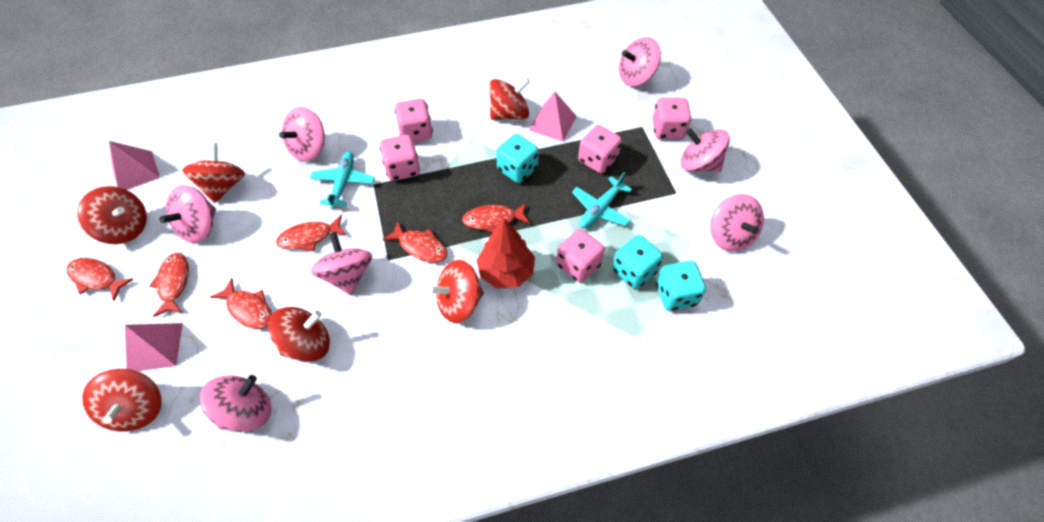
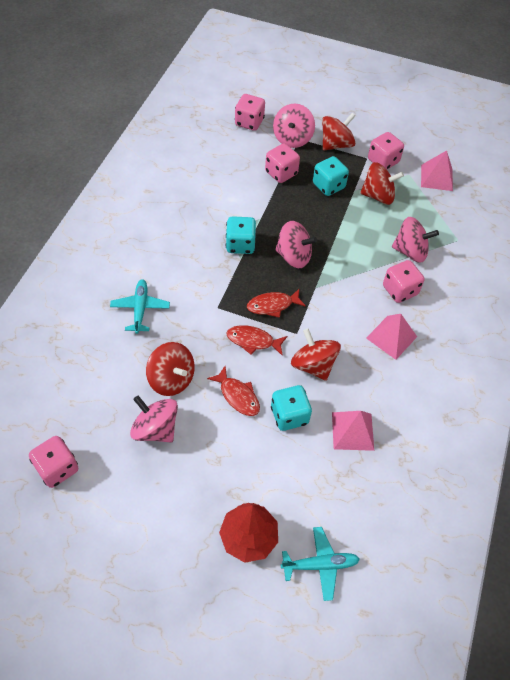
pink spinning top: [159,185,216,243] [200,375,271,432] [279,107,325,162] [311,232,372,295] [619,37,661,86] [681,128,730,172] [710,194,764,252] = 7 -> [130,396,178,443] [273,103,315,148] [275,221,317,268] [392,217,439,263] = 4
red fish: [67,258,134,301] [149,253,189,317] [211,278,272,329] [276,215,346,251] [382,221,448,263] [462,203,530,232] = 6 -> [207,366,260,416] [227,325,287,355] [247,289,306,318] = 3
red spinning top: [77,186,147,244] [82,369,162,431] [182,143,245,203] [268,307,330,362] [428,260,484,323] [489,78,530,120] = 6 -> [146,342,195,396] [291,329,341,381] [322,113,355,150] [360,162,404,205] = 4

